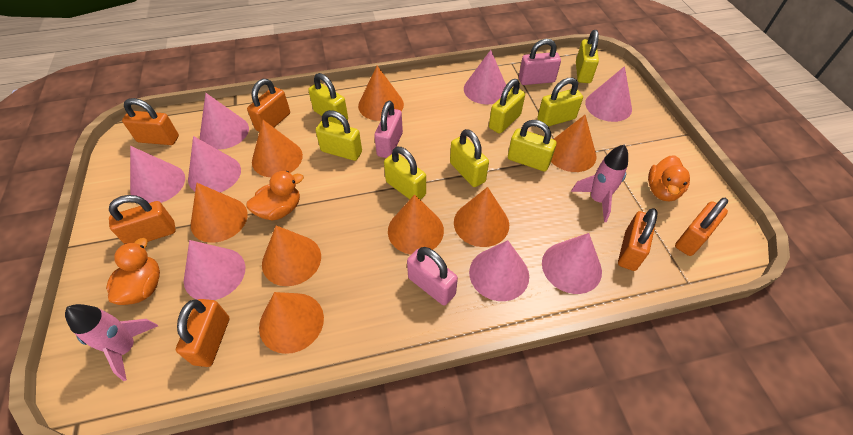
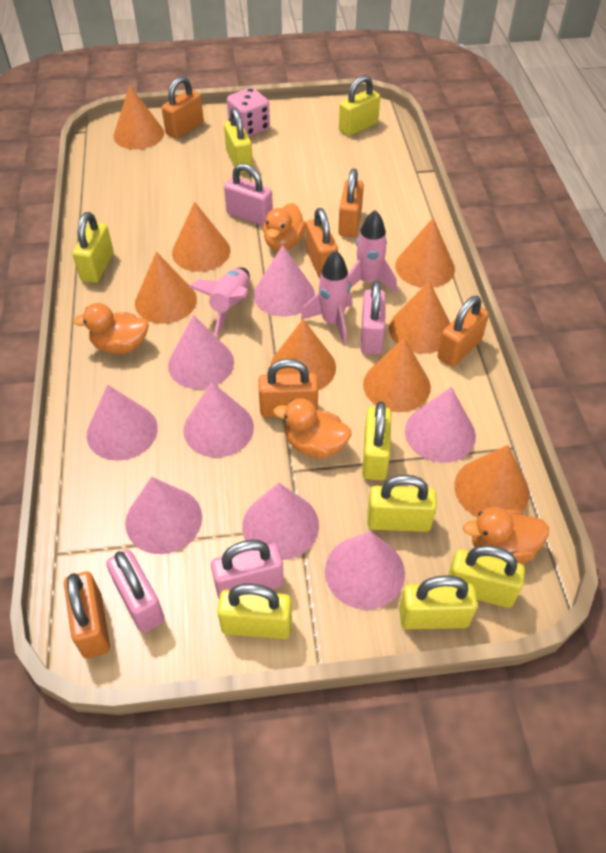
orange duck: [106,238,160,305] [247,171,304,220] [648,155,690,201] = 3 -> [73,303,149,354] [263,203,306,251] [274,398,351,459] [463,507,549,563] = 4
pink dice: none = 0 -> [227,88,270,137] = 1
pink padlock: [374,101,403,158] [407,247,458,305] [519,39,561,85] = 3 -> [106,550,165,633] [211,540,284,599] [224,163,273,226] [361,281,386,355] = 4
pink rocket: [65,304,158,381] [571,145,628,222] = 2 -> [189,267,250,336] [301,250,353,344] [348,210,397,293] = 3

